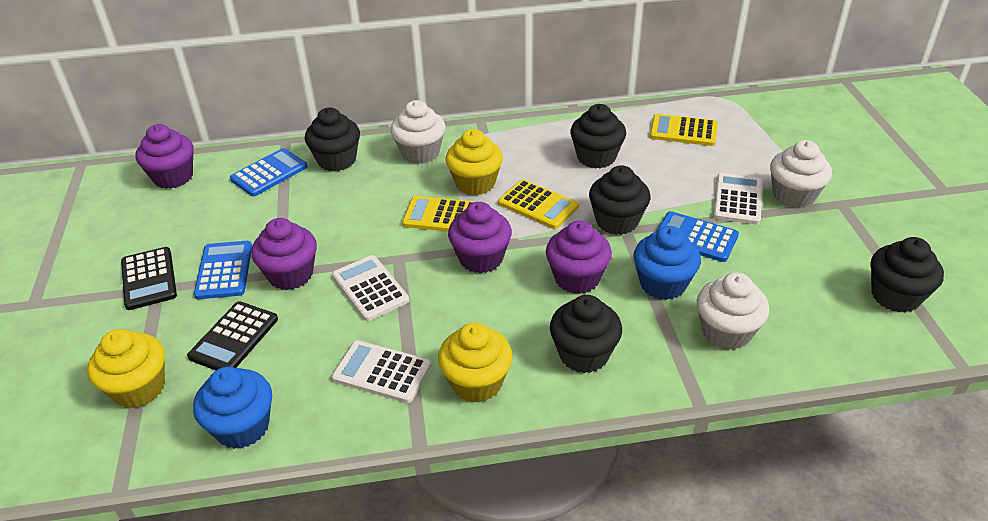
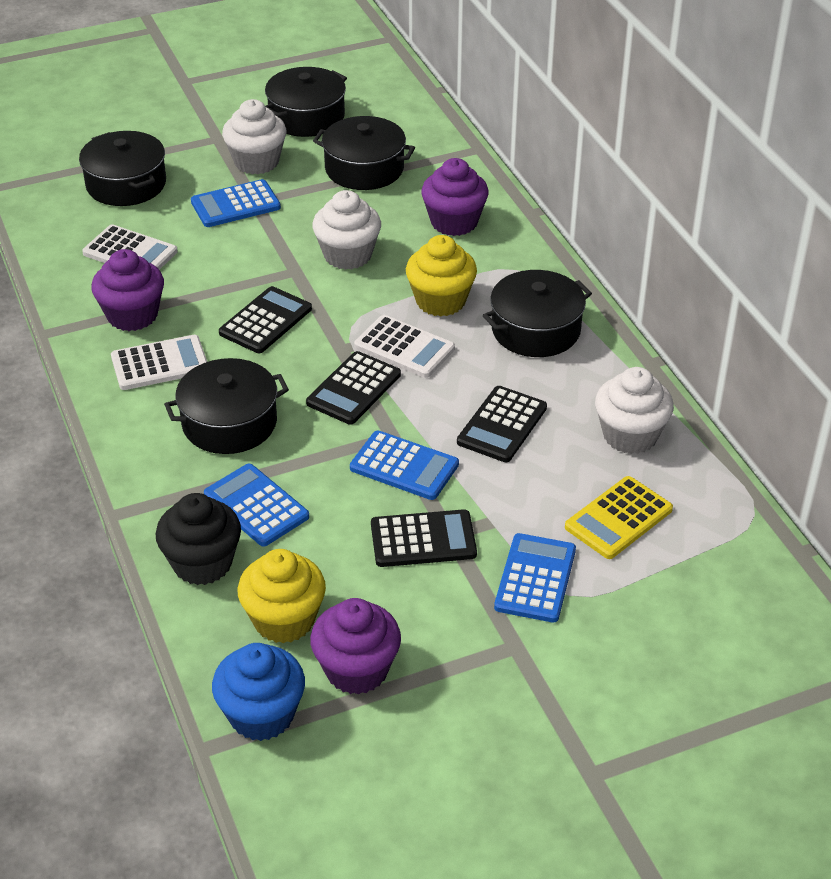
black calculator: [121,247,177,310] [187,301,278,371] = 2 -> [219,286,312,353] [306,351,401,425] [371,509,477,567] [457,386,547,462] = 4
black cupcake: [305,107,360,172] [550,295,622,373] [570,104,626,169] [589,165,650,235] [871,237,944,313] = 5 -> [156,493,241,585] = 1
black pot: none = 0 -> [79,131,166,206] [164,358,289,454] [265,67,347,137] [313,116,415,190] [483,270,592,357] = 5
blue calculator: [194,241,252,299] [230,148,308,196] [657,211,739,262] = 3 -> [191,179,281,227] [204,464,309,547] [350,431,459,500] [494,533,576,623] = 4
blue cupcake: [193,367,272,449] [633,226,701,300] = 2 -> [212,643,305,741] = 1
purple cupcake: [136,124,194,189] [251,218,317,290] [448,202,512,273] [546,221,612,294] = 4 -> [91,249,164,331] [310,598,401,695] [421,158,489,236] = 3
yellow calculator: [402,196,474,232] [498,179,579,229] [650,114,718,146] = 3 -> [565,476,673,559] = 1
yellow cupcake: [87,329,165,408] [438,323,512,403] [445,129,503,195] = 3 -> [237,549,326,643] [406,235,477,317] = 2

